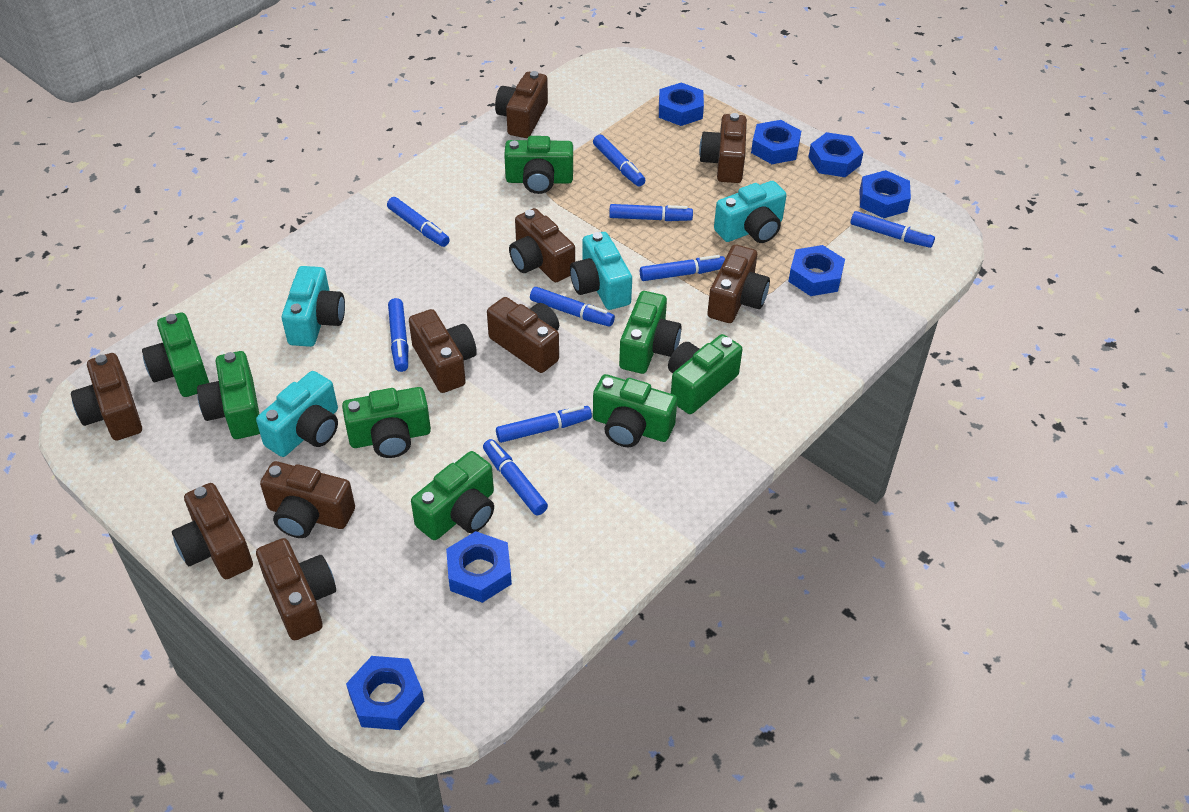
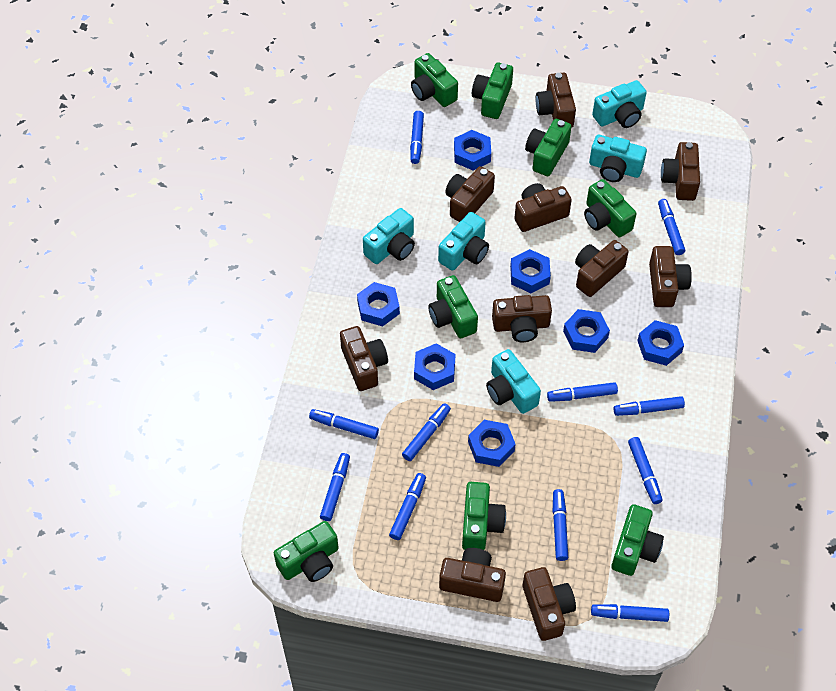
blue marker: [387,197,450,247] [388,298,408,372] [483,439,548,515] [496,405,592,443] [530,287,615,327] [593,134,646,187] [609,204,693,221] [640,255,725,281] [851,211,935,248] = 9 -> [309,409,379,439] [320,453,350,521] [389,473,426,540] [402,403,451,461] [410,111,424,164] [547,382,618,402] [553,489,568,561] [591,604,669,622] [614,396,685,416] [628,437,662,504] [658,199,685,255] = 11
turquoise camera: [256,371,338,457] [282,266,345,347] [570,232,632,310] [714,181,787,243] = 4 -> [363,208,415,264] [438,212,489,271] [486,349,541,414] [589,135,647,182] [592,80,647,128] = 5

